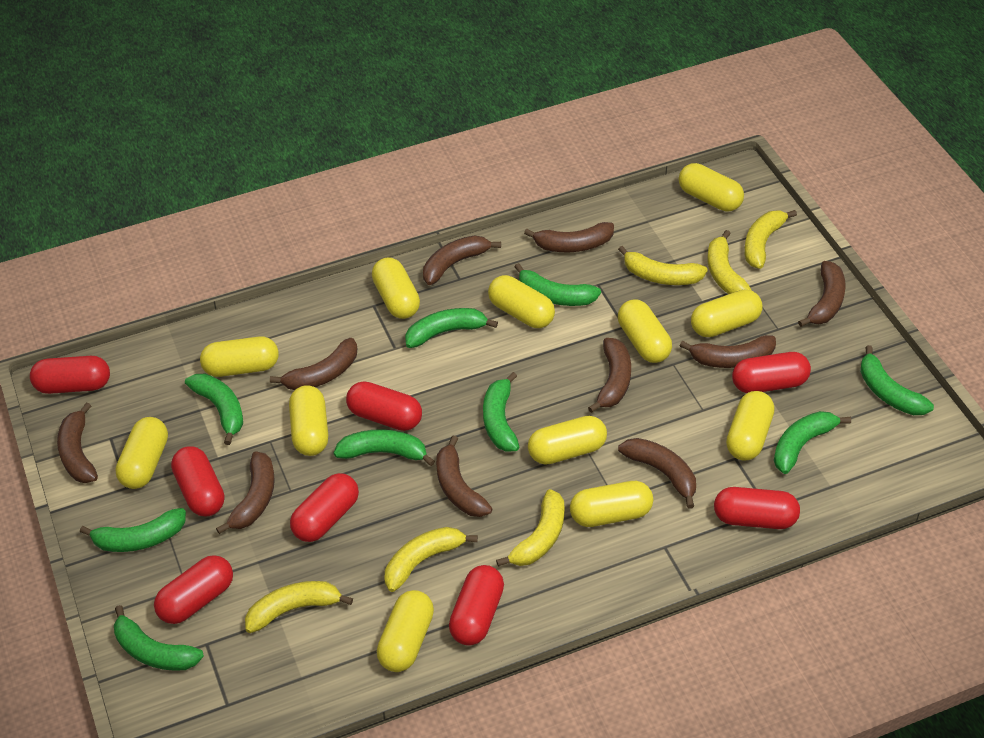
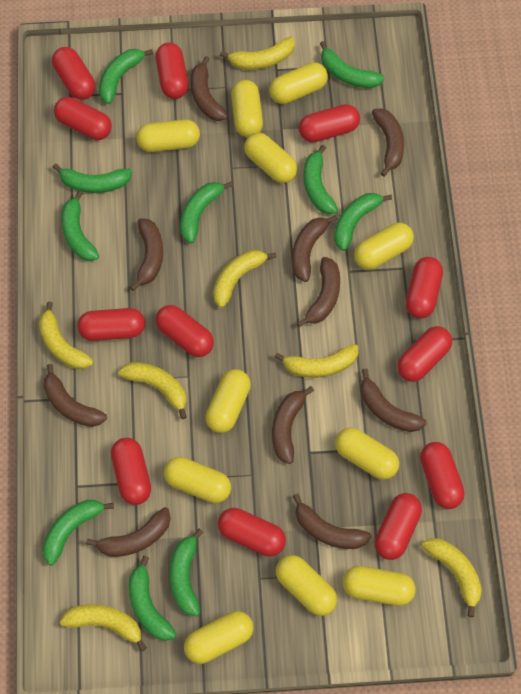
green banana: [80,508,186,552] [114,605,204,671] [185,374,243,445] [334,429,435,466] [405,308,498,348] [483,372,519,452] [515,263,601,306] [774,411,851,474] [860,345,934,415] = 9 -> [42,500,114,566] [52,163,132,193] [61,191,99,261] [99,49,153,104] [129,556,176,641] [170,529,204,616] [180,182,233,244] [304,145,338,214] [320,41,384,88] [334,193,392,251] = 10
red capsule: [30,356,110,394] [154,555,233,624] [171,446,224,516] [290,473,359,542] [346,381,422,431] [449,565,504,645] [714,487,800,529] [732,352,811,393] = 8 -> [52,47,96,100] [54,97,112,140] [77,308,145,341] [111,438,151,505] [155,43,189,99] [155,305,214,357] [218,508,286,557] [299,104,360,143] [374,493,422,560] [397,326,452,382] [406,257,443,318] [420,442,465,509] = 12
yellow banana: [245,581,353,633] [385,527,478,592] [496,489,565,567] [618,246,708,285] [708,230,752,294] [744,210,797,269] = 6 -> [39,302,93,369] [60,604,147,652] [118,362,187,419] [213,250,276,308] [220,37,295,70] [275,344,358,378] [422,538,482,617] = 7
yellow capsule: [115,417,168,489] [200,336,279,377] [289,385,328,456] [372,257,420,319] [377,590,434,672] [488,275,555,328] [528,416,607,465] [570,481,653,527] [618,299,672,363] [679,163,744,212] [691,290,763,337] [726,391,774,461] = 12 -> [136,119,200,152] [164,457,231,503] [184,611,253,664] [205,369,251,433] [231,80,263,137] [244,133,298,183] [269,62,328,104] [276,555,337,616] [335,428,399,480] [343,566,416,606] [354,223,414,270] = 11

